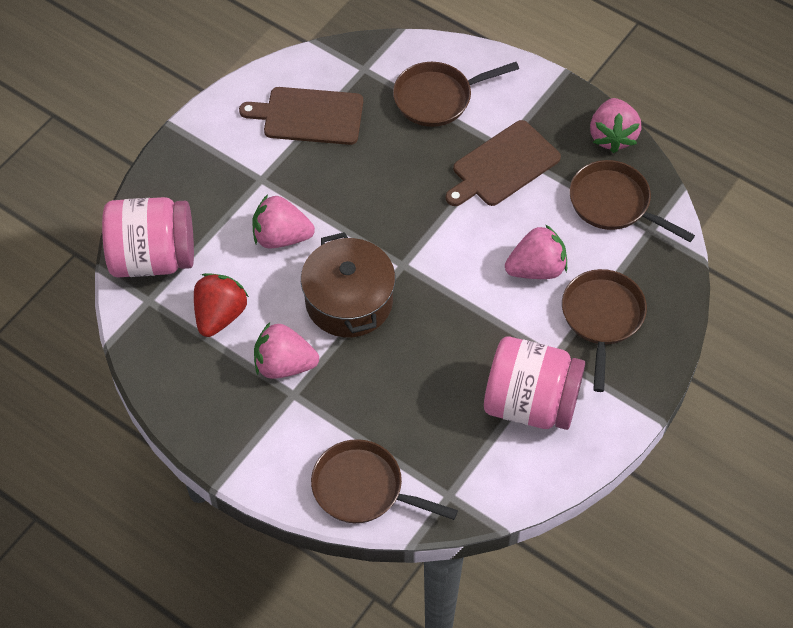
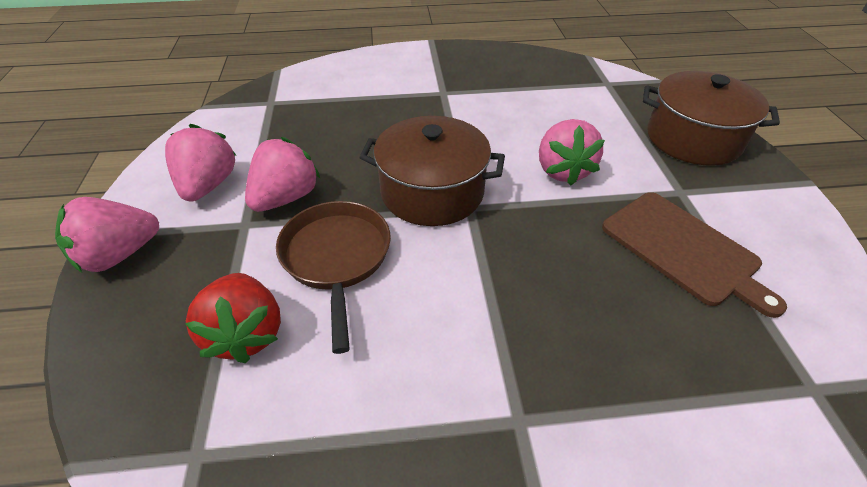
brown cutting board: [239,87,363,145] [446,120,561,206] = 2 -> [602,192,787,318] = 1
brown pan: [311,439,458,523] [393,62,519,127] [562,269,647,392] [569,160,695,242] = 4 -> [276,201,391,354] = 1
brown pot: [301,232,395,337] = 1 -> [359,116,505,226] [643,71,780,166] = 2
pink jar: [102,197,194,277] [484,337,586,430] = 2 -> none = 0

